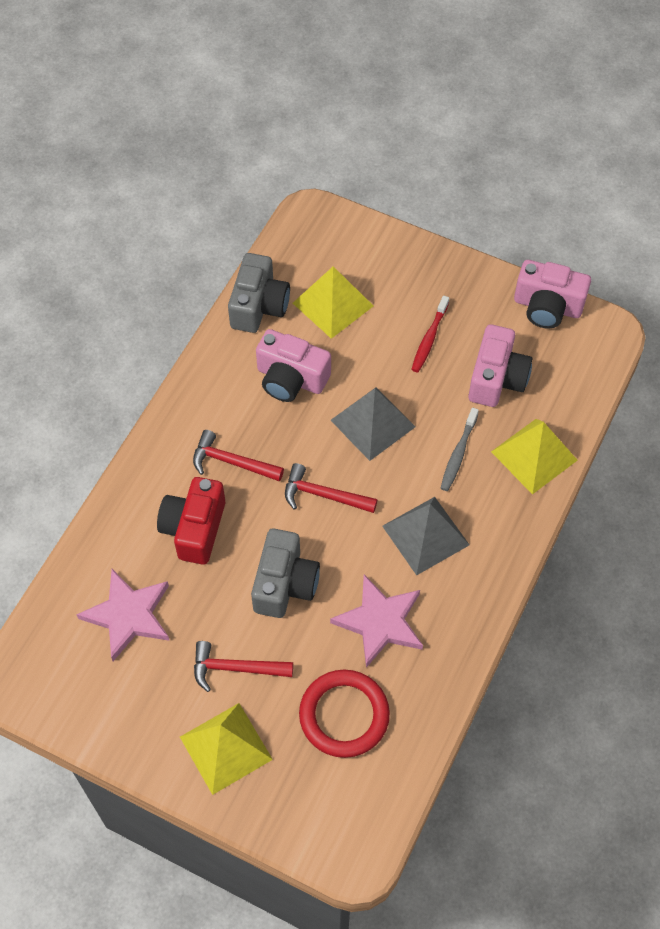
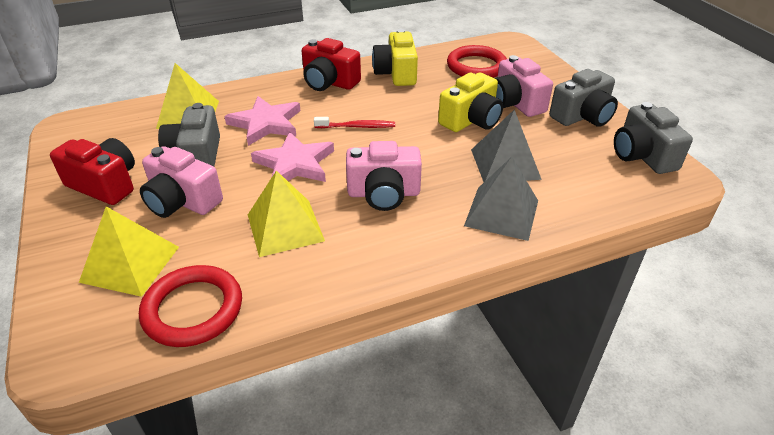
grey camera: [228,253,290,333] [251,528,320,618] = 2 -> [158,103,220,166] [549,69,618,127] [614,102,693,174] = 3
grey toothbrush: [441,408,479,491] = 1 -> none = 0
red camera: [157,477,225,565] = 1 -> [50,138,135,205] [302,38,361,91] = 2
red hammer: [193,430,284,482] [194,641,293,692] [285,463,377,513] = 3 -> none = 0
red ring: [299,670,390,758] = 1 -> [139,265,242,347] [447,45,507,78] = 2
yellow camera: none = 0 -> [372,29,418,86] [438,72,503,132] = 2

